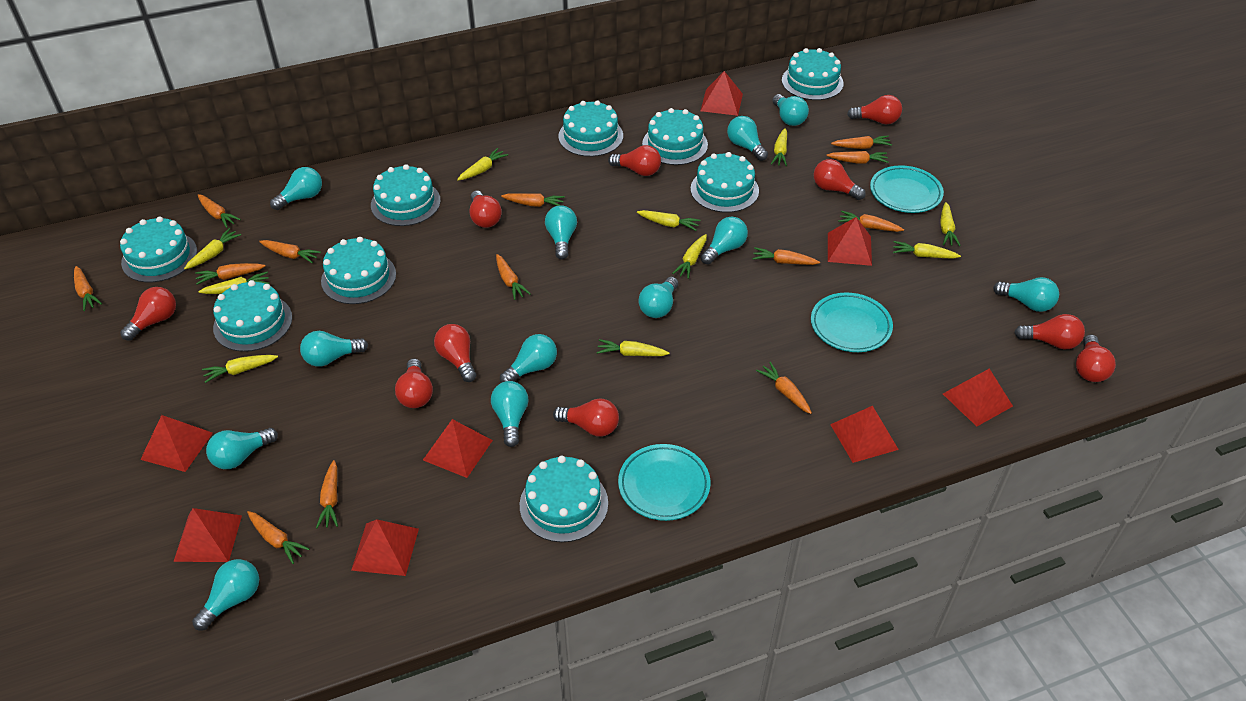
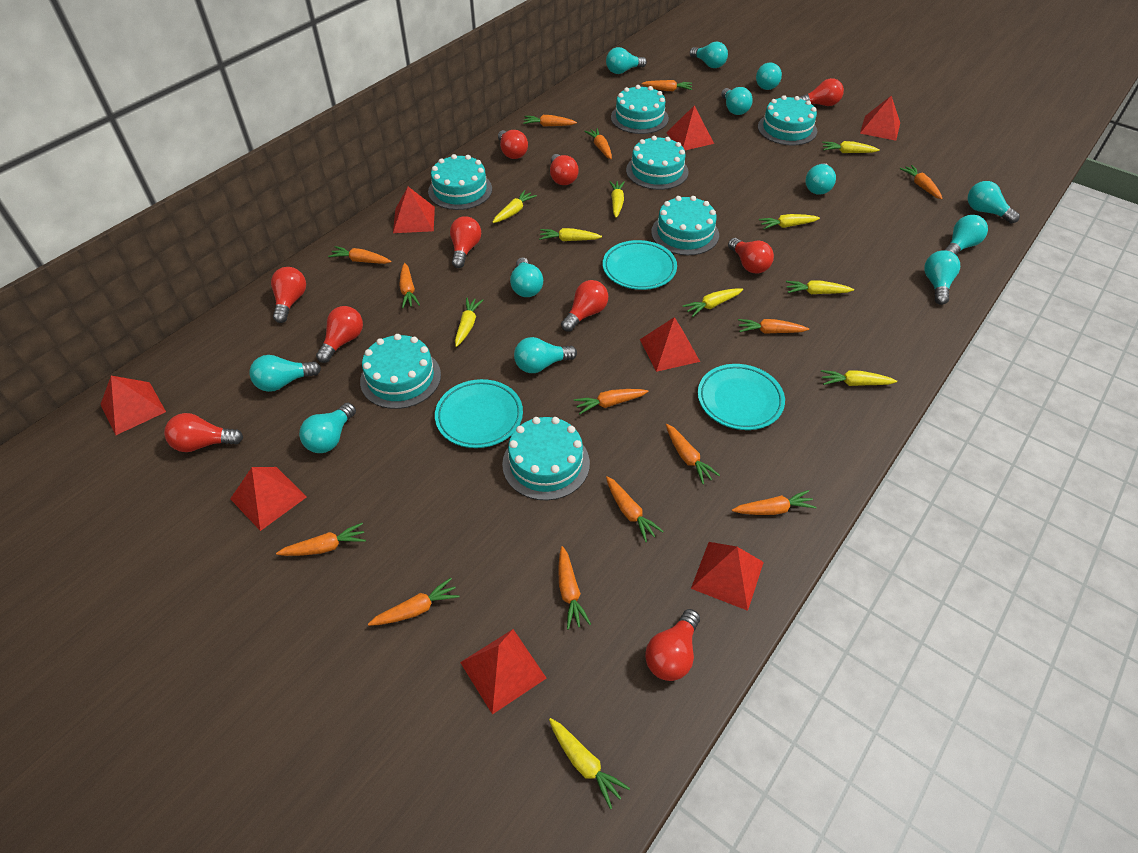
orange carrot: [74,266,102,311] [195,263,265,285] [198,194,241,228] [247,511,310,564] [259,240,321,263] [316,460,338,529] [496,254,531,300] [501,193,565,207] [752,247,820,265] [756,362,812,414] [826,151,888,164] [831,136,892,149] [838,211,904,232] = 13 -> [276,523,366,556] [328,246,391,264] [368,578,460,626] [399,263,420,308] [523,115,577,127] [558,546,591,630] [574,389,648,414] [584,128,612,159] [606,476,664,542] [642,80,692,91] [666,424,720,484] [732,490,817,515] [738,319,809,334] [900,165,943,199] = 14
turquoise cake: [120,217,197,282] [213,280,292,352] [321,237,396,304] [371,164,441,226] [520,456,608,542] [558,100,623,157] [642,108,708,165] [690,152,759,213] [782,48,844,100] = 9 -> [360,334,441,409] [428,154,492,210] [502,417,590,500] [611,85,669,134] [626,136,689,190] [651,196,719,255] [758,95,817,146] = 7

